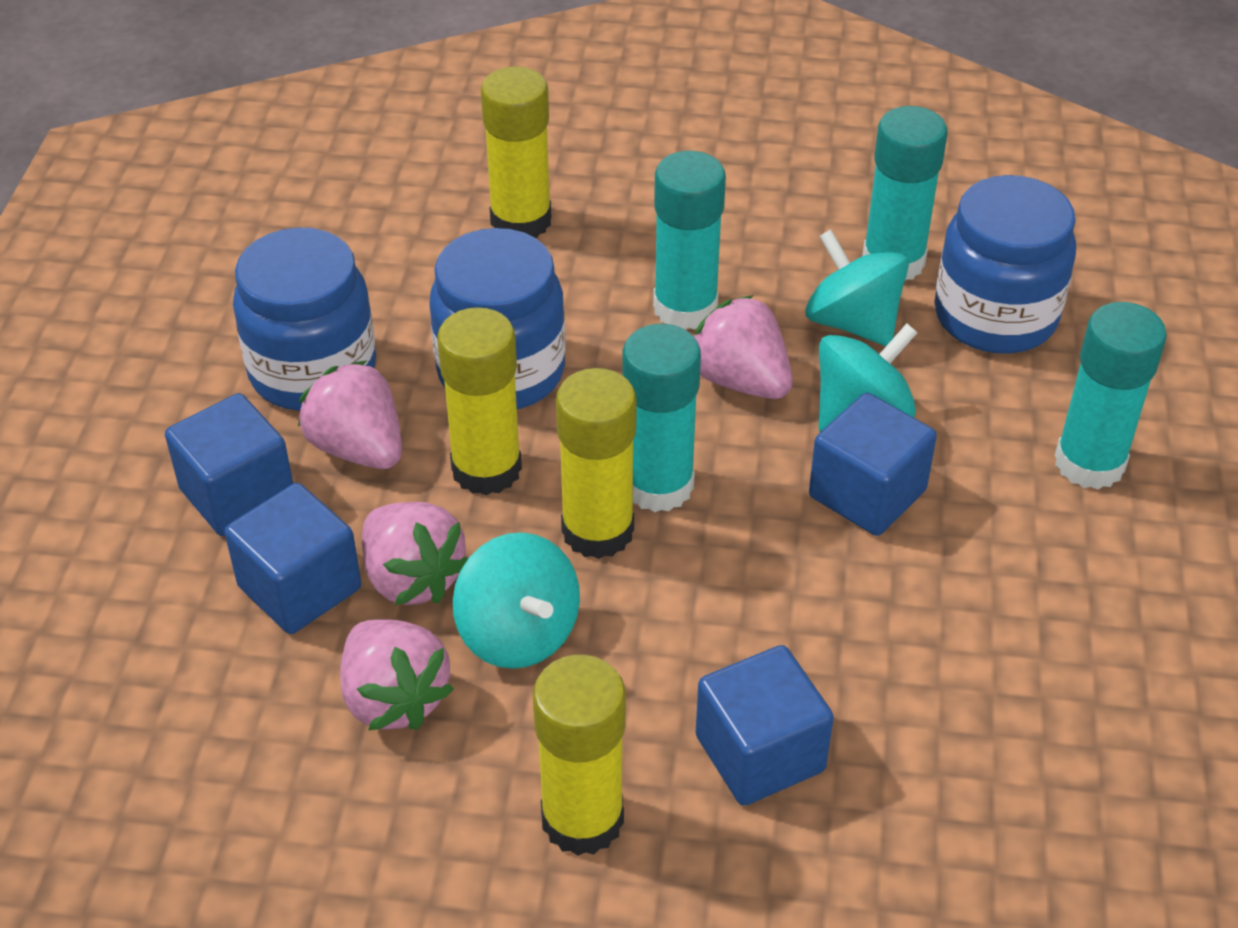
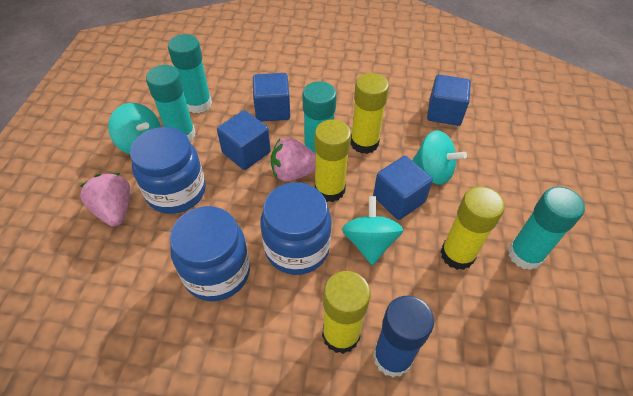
blue glue stick: none = 0 -> [373,296,434,377] = 1
pink strawberry: [298,361,402,469] [340,619,454,731] [362,502,468,605] [694,295,793,399] = 4 -> [79,173,131,227] [271,138,316,182] = 2

